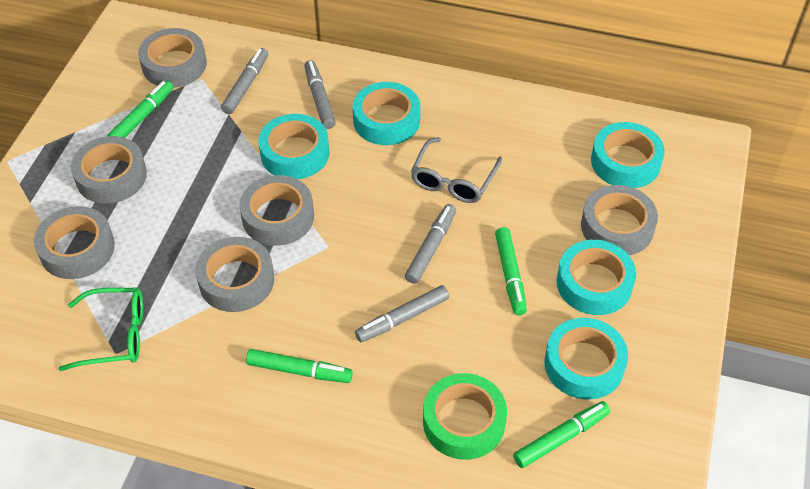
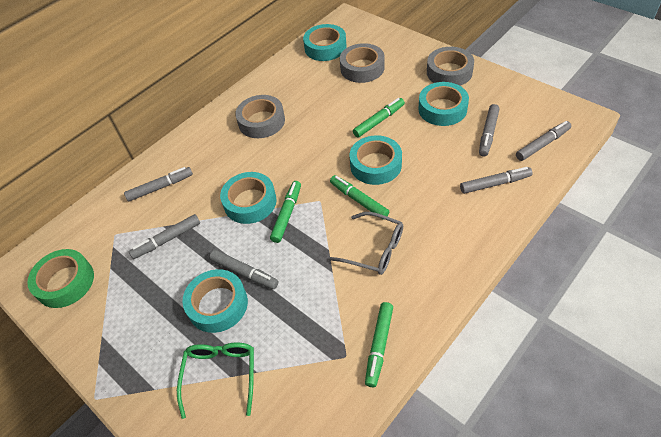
grey marker: [221,48,268,114] [304,60,336,129] [355,285,449,342] [405,204,456,284] = 4 -> [124,167,193,202] [129,214,200,259] [209,250,278,289] [460,167,533,194] [479,104,500,157] [516,121,571,161] = 6
grey tape: [34,206,115,279] [71,136,147,204] [138,28,207,88] [195,237,274,312] [239,175,314,246] [581,185,658,255] = 6 -> [235,95,285,138] [340,43,385,83] [427,47,474,86] = 3

